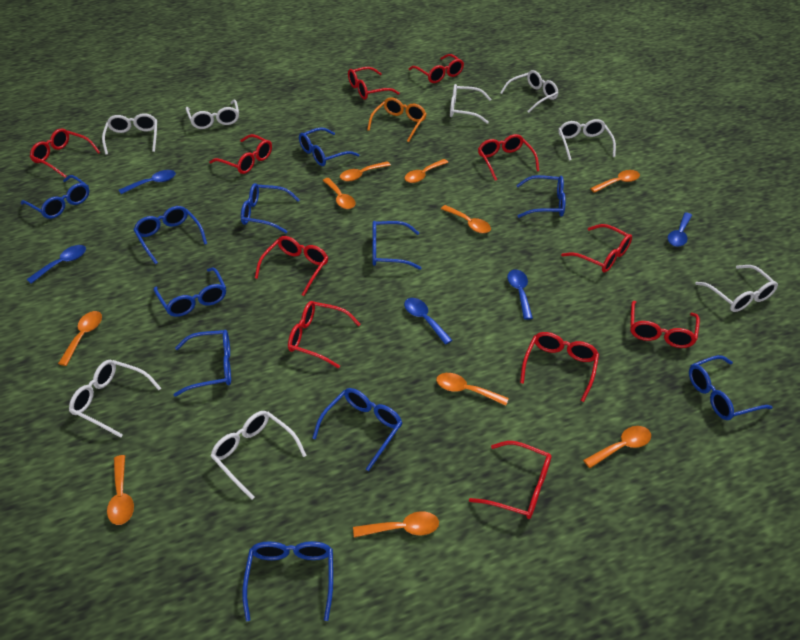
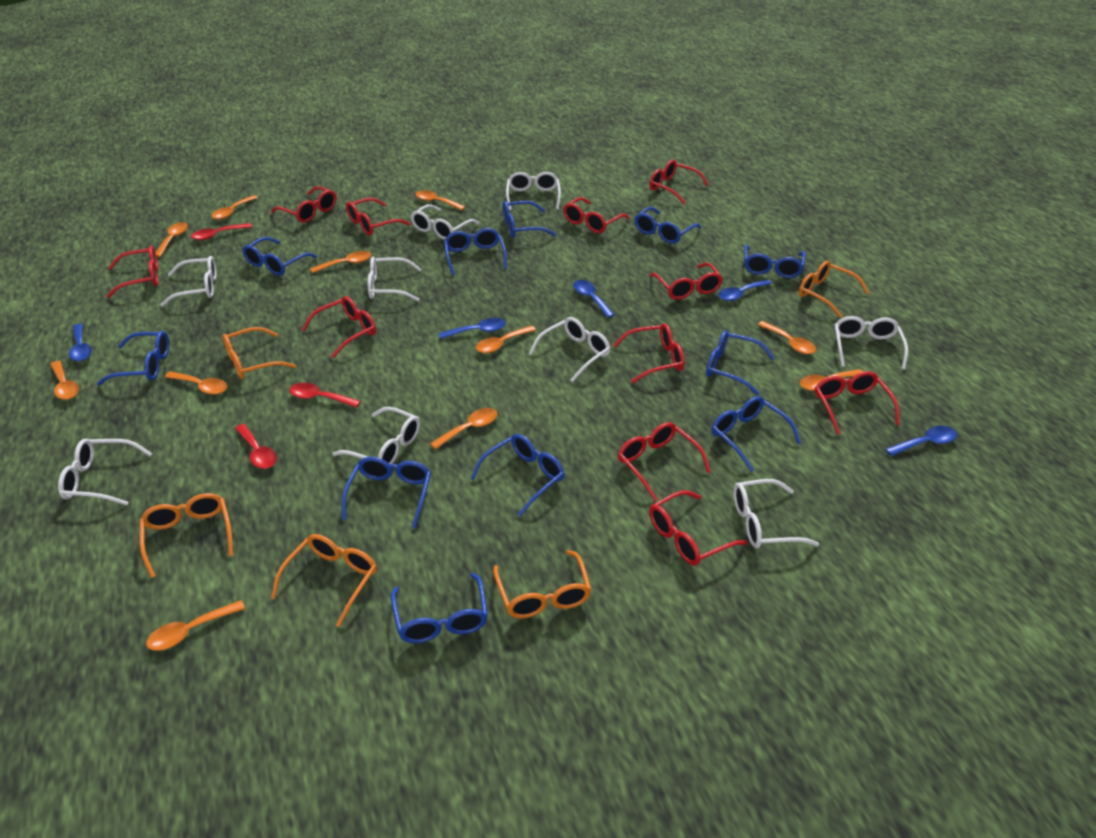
orange glasses: [367,97,427,142] = 1 -> [140,493,233,578] [223,327,296,379] [271,534,377,627] [493,550,591,618] [799,261,869,318] = 5
orange spoon: [58,311,102,366] [107,455,134,525] [322,178,356,209] [340,161,391,181] [353,511,439,538] [405,159,448,183] [436,373,509,406] [441,205,491,233] [583,426,651,468] [590,170,640,193] = 10 -> [50,361,79,400] [146,600,245,651] [155,222,188,257] [165,371,227,395] [212,195,258,220] [310,251,371,273] [415,190,465,210] [430,408,498,450] [476,326,536,353] [757,321,816,354] [800,369,863,391] = 11
red spoon: none = 0 -> [191,223,252,240] [235,424,277,469] [289,383,361,408] = 3
white glasses: [69,360,161,438] [102,113,157,155] [186,99,239,129] [211,411,306,500] [450,84,491,124] [500,70,558,113] [559,119,616,161] [695,265,778,312] = 8 -> [58,439,152,506] [160,256,217,306] [333,407,420,464] [368,257,422,301] [411,204,479,240] [506,172,561,210] [529,317,611,382] [733,479,819,548] [835,316,908,370] = 9

